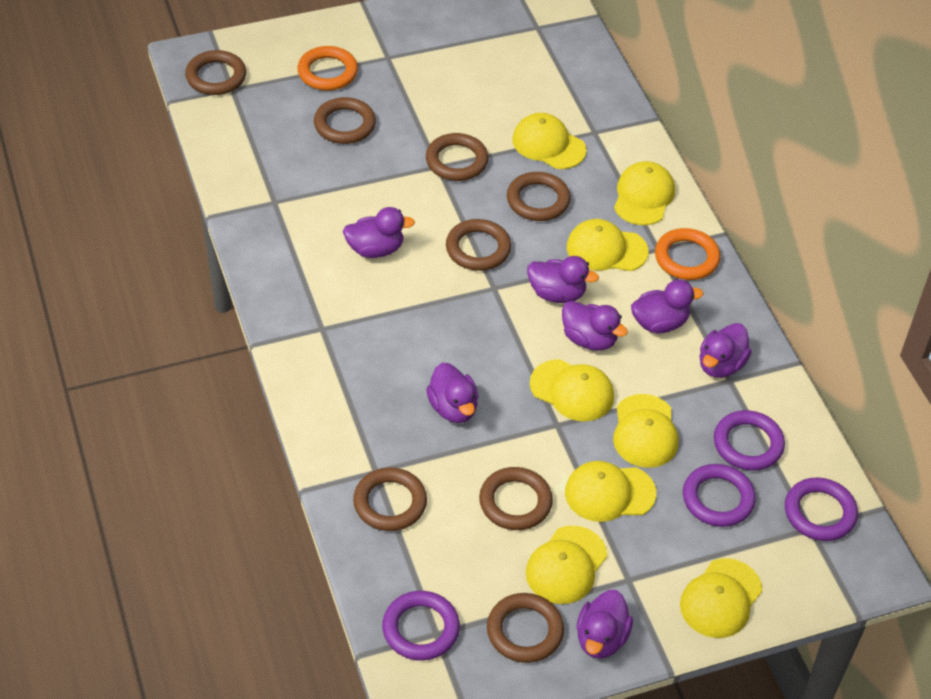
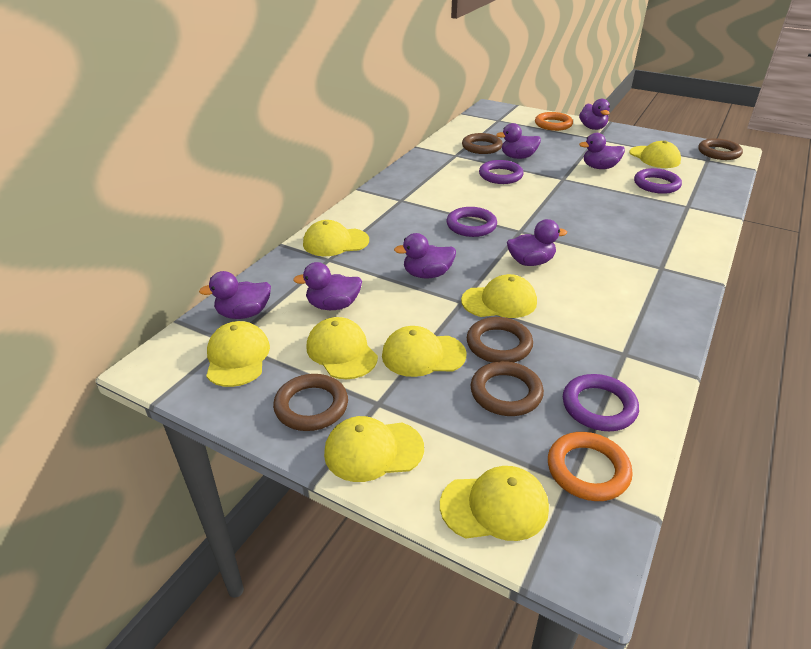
brown ring: [185,50,246,95] [314,97,376,144] [353,467,427,531] [426,133,488,181] [446,219,511,271] [479,467,553,530] [487,593,564,663] [507,172,571,221] = 8 -> [273,374,348,431] [462,133,503,154] [467,317,533,363] [471,361,544,416] [698,138,743,160] = 5

